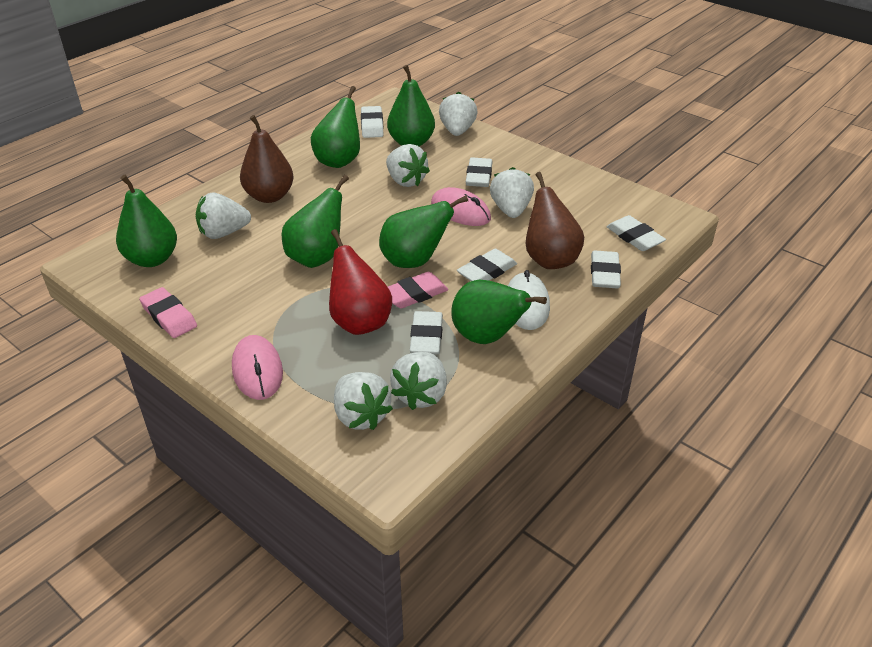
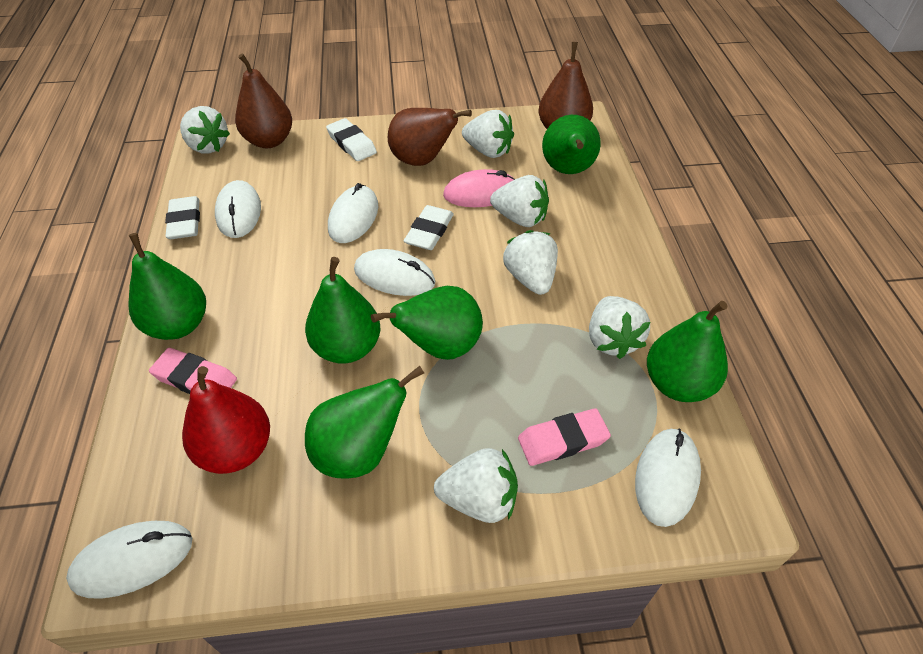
brown pear: [240,115,293,203] [525,172,584,269] = 2 -> [235,53,292,148] [388,108,472,166] [538,42,593,129] = 3
pink mouse: [232,335,283,400] [431,187,491,226] = 2 -> [443,169,515,207] = 1
white eraser: [361,106,383,138] [410,311,443,355] [457,249,517,281] [466,157,492,187] [591,250,621,288] [606,215,666,251] = 6 -> [165,196,200,239] [326,118,377,161] [404,205,454,250] = 3
white mouse: [508,270,550,330] = 1 -> [66,521,192,599] [215,180,261,238] [328,183,378,243] [354,249,435,296] [635,428,701,527] = 5

